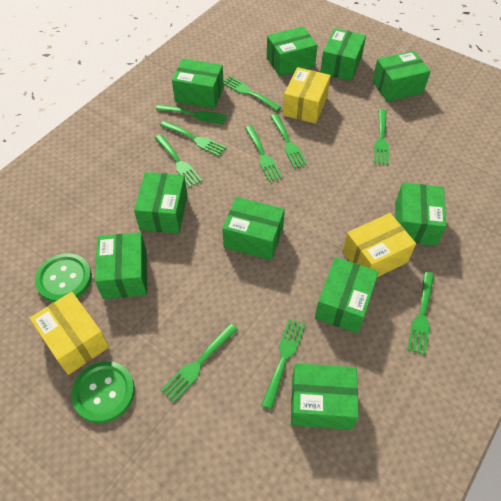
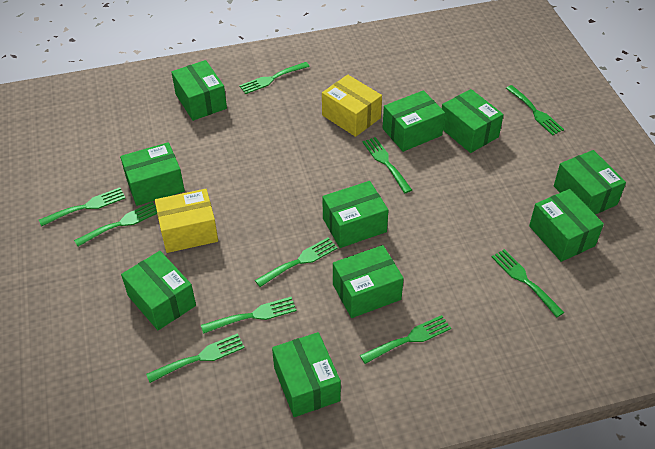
green button: [35,253,92,302] [71,361,135,423] = 2 -> none = 0
yellow box: [30,292,109,375] [283,67,331,124] [342,213,416,277] = 3 -> [155,189,218,253] [322,75,382,137] = 2

